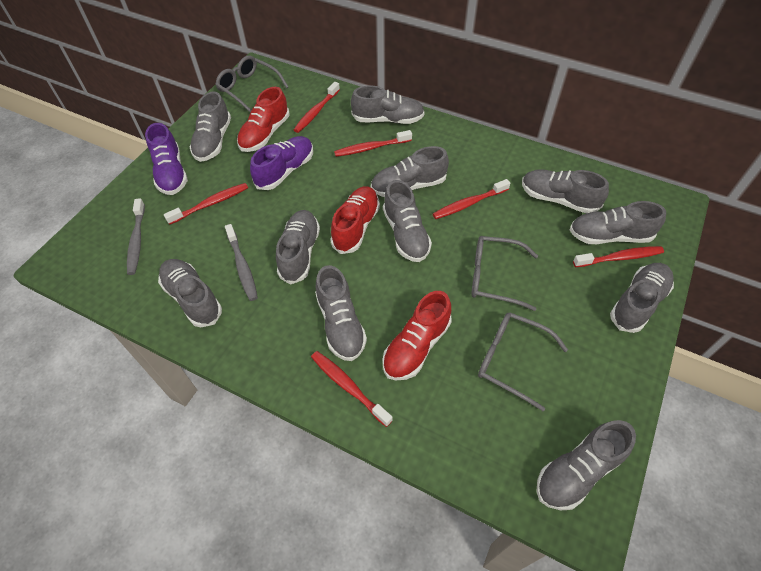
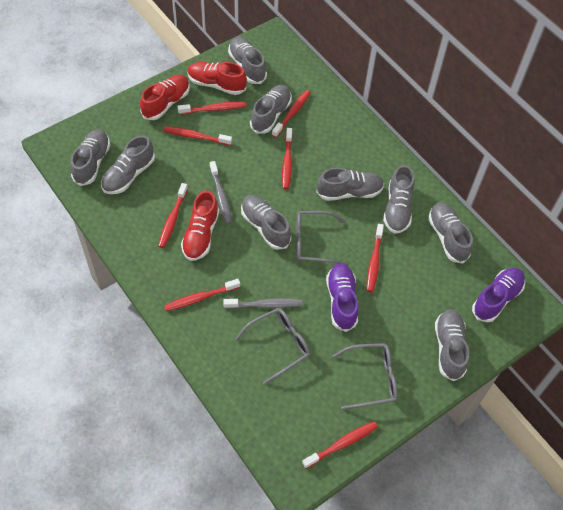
grey shoe: [158,259,222,327] [190,91,231,162] [276,210,320,284] [315,265,367,361] [351,85,425,124] [371,146,449,197] [383,180,432,262] [522,169,609,213] [536,420,636,510] [569,201,666,244] [610,263,674,333] = 11 -> [71,129,110,186] [101,135,155,194] [228,37,267,84] [241,195,291,250] [250,85,292,133] [316,168,384,201] [383,165,415,234] [428,202,473,263] [435,309,469,381] = 9
red toothbrush: [164,183,248,225] [294,82,340,133] [311,351,393,427] [334,130,412,157] [433,179,510,219] [573,246,664,267] = 6 -> [158,183,188,248] [164,126,232,146] [164,279,240,311] [177,102,246,115] [272,90,311,138] [282,128,293,189] [302,421,378,469] [367,224,384,292] = 8

